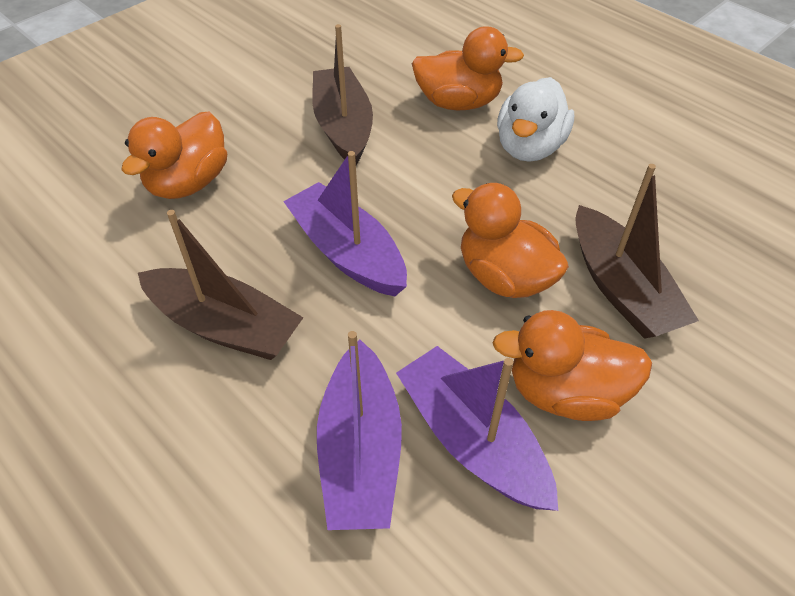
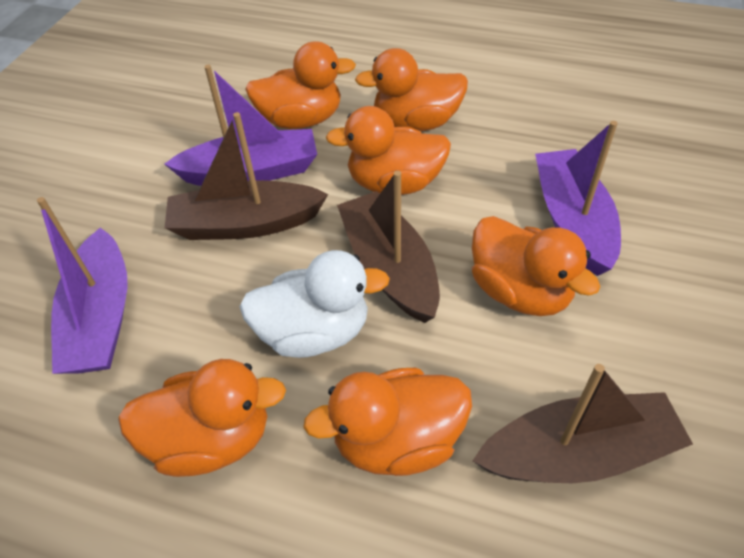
orange duck: [121,112,227,199] [412,26,524,110] [452,183,569,298] [493,310,652,421] = 4 -> [118,359,286,477] [245,41,356,129] [303,368,472,476] [326,106,451,195] [355,48,468,131] [472,216,600,316] = 6

